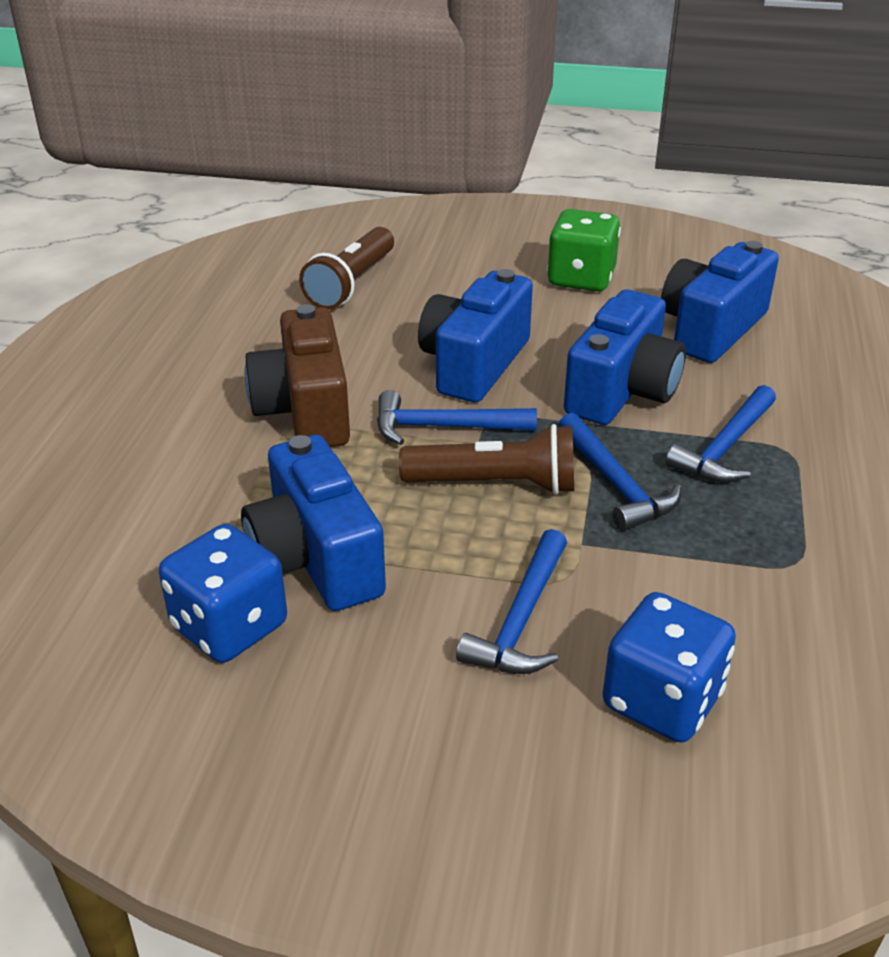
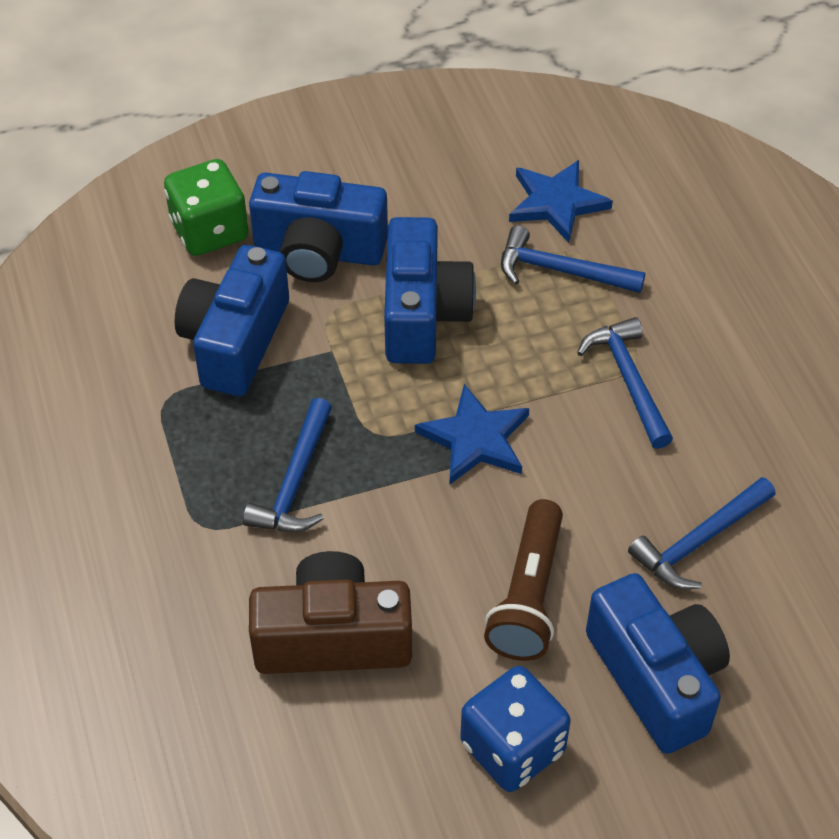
blue dice: [159,524,287,663] [602,592,736,743] = 2 -> [460,666,571,792] = 1
blue star: none = 0 -> [415,384,529,484] [509,160,613,243] = 2
brown flashlight: [299,227,394,309] [399,424,574,495] = 2 -> [484,499,563,661] = 1

